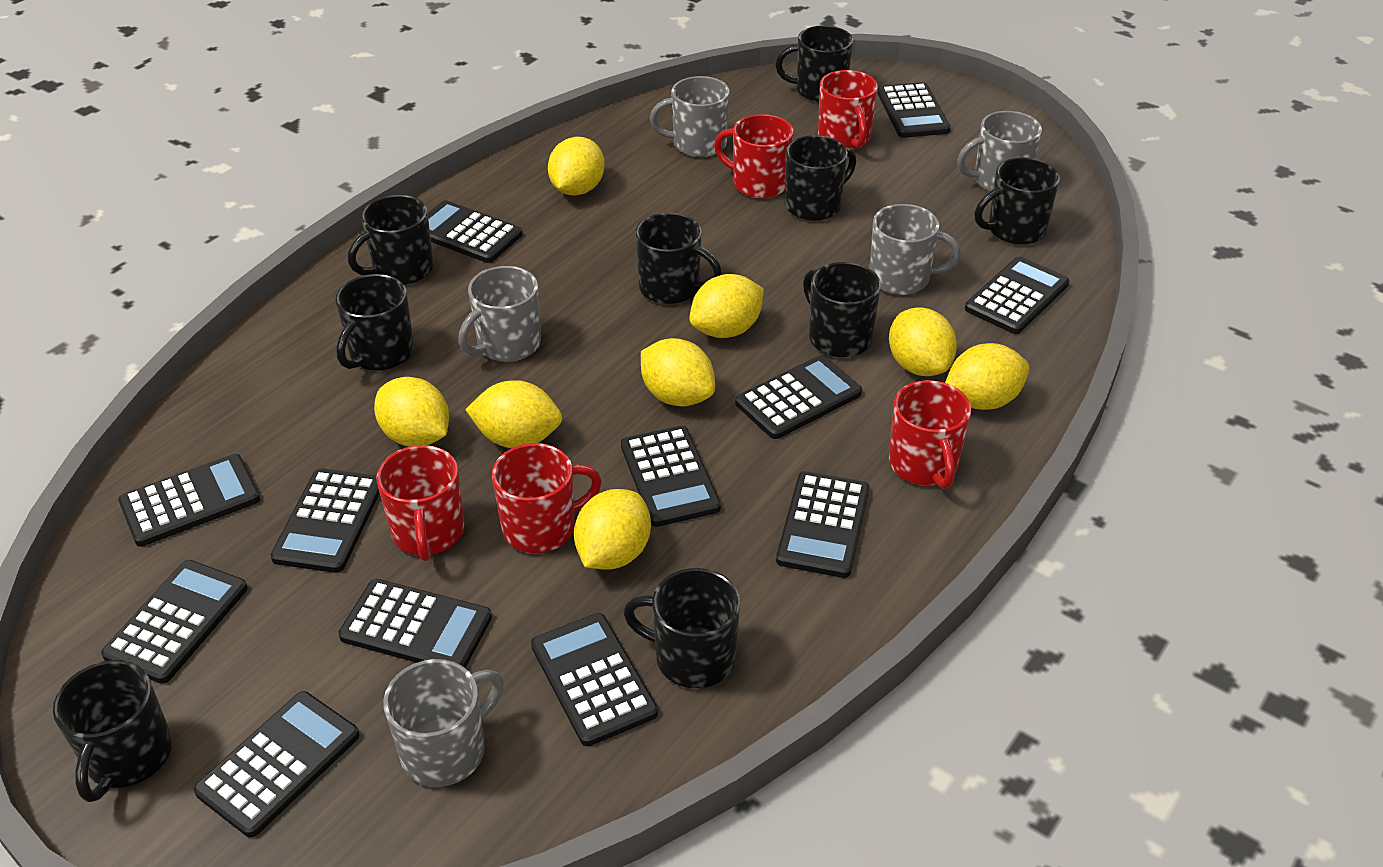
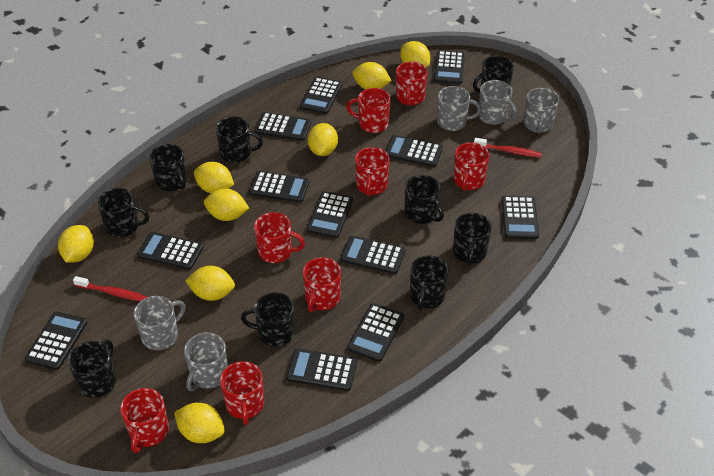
red mug: [376,445,465,561] [492,443,602,553] [714,114,793,198] [818,70,878,150] [889,380,971,489] = 5 -> [120,388,169,453] [220,361,264,425] [254,212,305,263] [303,257,341,312] [347,88,390,133] [355,147,390,196] [396,62,427,106] [454,142,489,191] = 8
red toothbrush: none = 0 -> [73,276,147,301] [474,138,542,158] = 2

